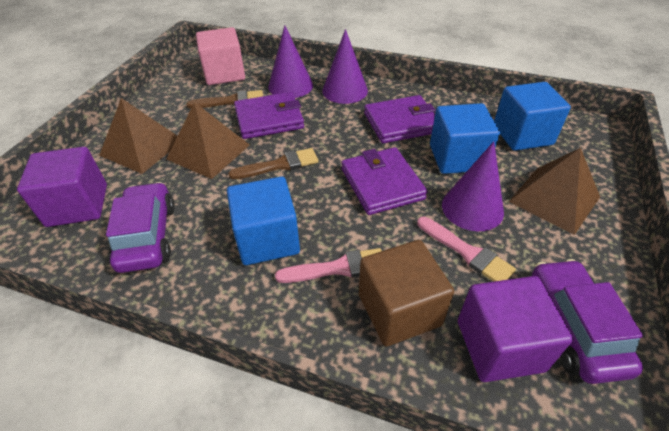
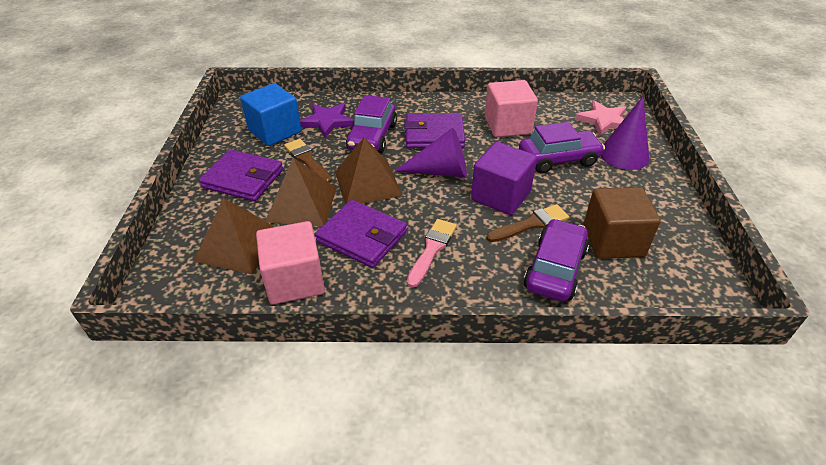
blue cube: [227,176,300,265] [430,103,500,174] [494,82,571,151] = 3 -> [240,83,302,146] = 1
pink brush: [275,248,382,283] [417,217,516,282] = 2 -> [407,219,457,288] = 1
pink cube: [196,27,245,85] = 1 -> [256,221,325,304] [485,80,538,137] = 2
pink star: none = 0 -> [575,100,626,136] = 1
purple car: [106,182,175,273] [532,259,643,384] = 2 -> [346,95,397,153] [519,122,605,173] [523,218,589,302] = 3
purple cone: [268,25,313,98] [322,29,368,104] [442,141,504,231] = 3 -> [394,128,467,177] [601,97,649,170] = 2
purple cube: [17,147,107,227] [458,276,573,382] = 2 -> [471,142,537,215] = 1
purple star: none = 0 -> [300,103,354,138] = 1

